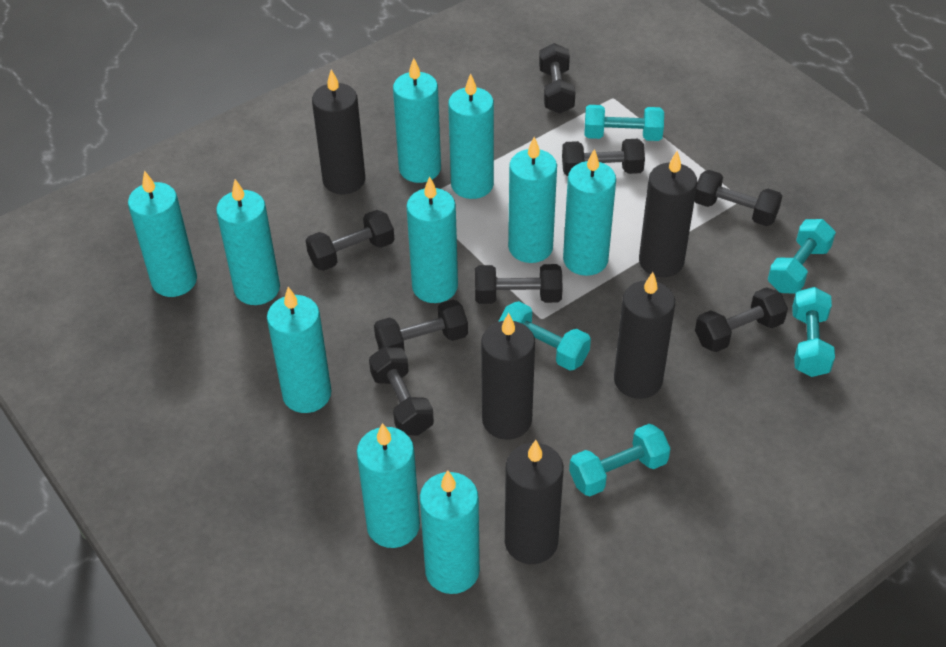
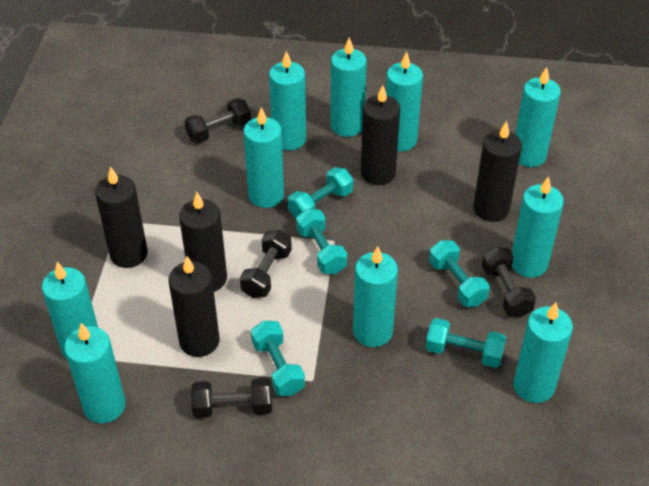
black dumbbell: [306,210,395,271] [369,346,434,435] [374,300,468,352] [475,264,563,304] [539,43,575,114] [562,139,645,176] [694,170,782,226] [695,287,788,352] = 8 -> [185,98,251,143] [191,378,272,418] [240,230,292,298] [482,246,536,317] = 4

